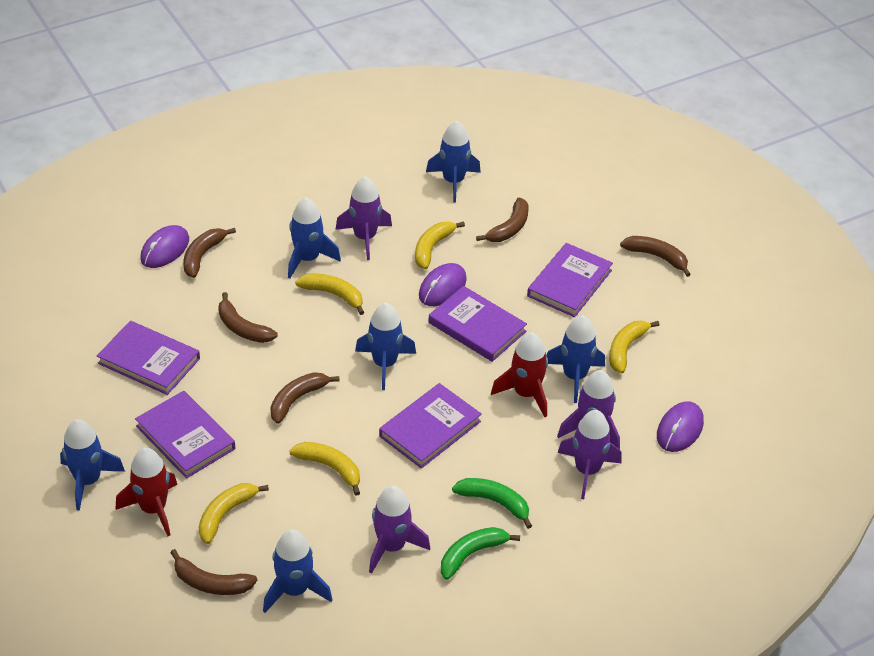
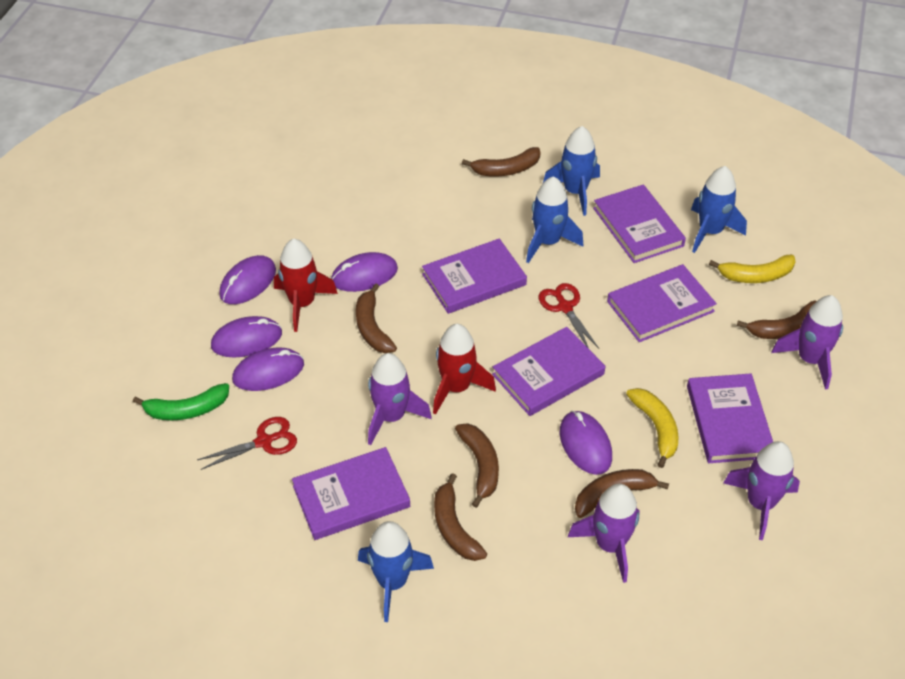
blue rocket: [60,419,125,511] [263,529,333,613] [288,197,341,278] [355,303,416,390] [426,120,481,203] [546,315,605,403] = 6 -> [358,521,434,622] [526,176,583,263] [543,126,600,216] [691,166,747,253] = 4
green banana: [441,527,520,580] [452,478,532,529] = 2 -> [133,383,229,420] = 1
purple book: [97,321,200,395] [135,391,235,478] [379,383,482,468] [429,286,527,362] [527,243,613,317] = 5 -> [292,447,410,540] [422,239,527,314] [492,327,605,416] [593,184,686,263] [607,264,717,342] [687,373,773,463] = 6
purple mouse: [140,225,189,268] [419,263,467,306] [657,401,704,452] = 3 -> [211,316,282,357] [219,255,276,304] [232,348,304,391] [331,252,398,292] [560,411,612,475] = 5
red scissors: none = 0 -> [197,417,297,470] [539,283,599,349] = 2
yellow banana: [199,483,269,544] [289,442,360,495] [295,274,364,315] [415,222,465,269] [609,321,659,374] = 5 -> [626,388,679,468] [709,255,796,283] = 2

